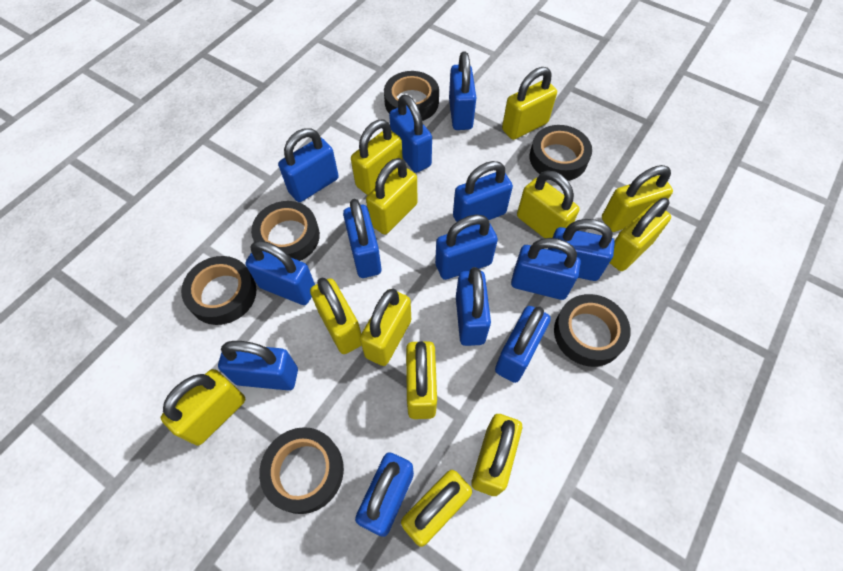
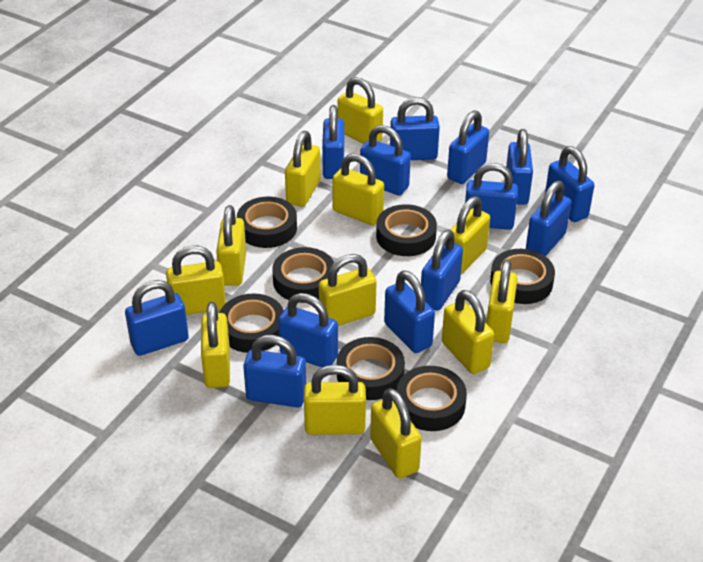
black tape: [181,256,256,325] [251,201,320,261] [259,427,344,514] [384,71,439,121] [530,125,592,181] [554,294,631,367] = 6 -> [220,293,284,353] [237,197,297,248] [272,247,334,303] [337,337,405,400] [376,204,437,256] [397,366,467,431] [490,249,555,304] = 7

